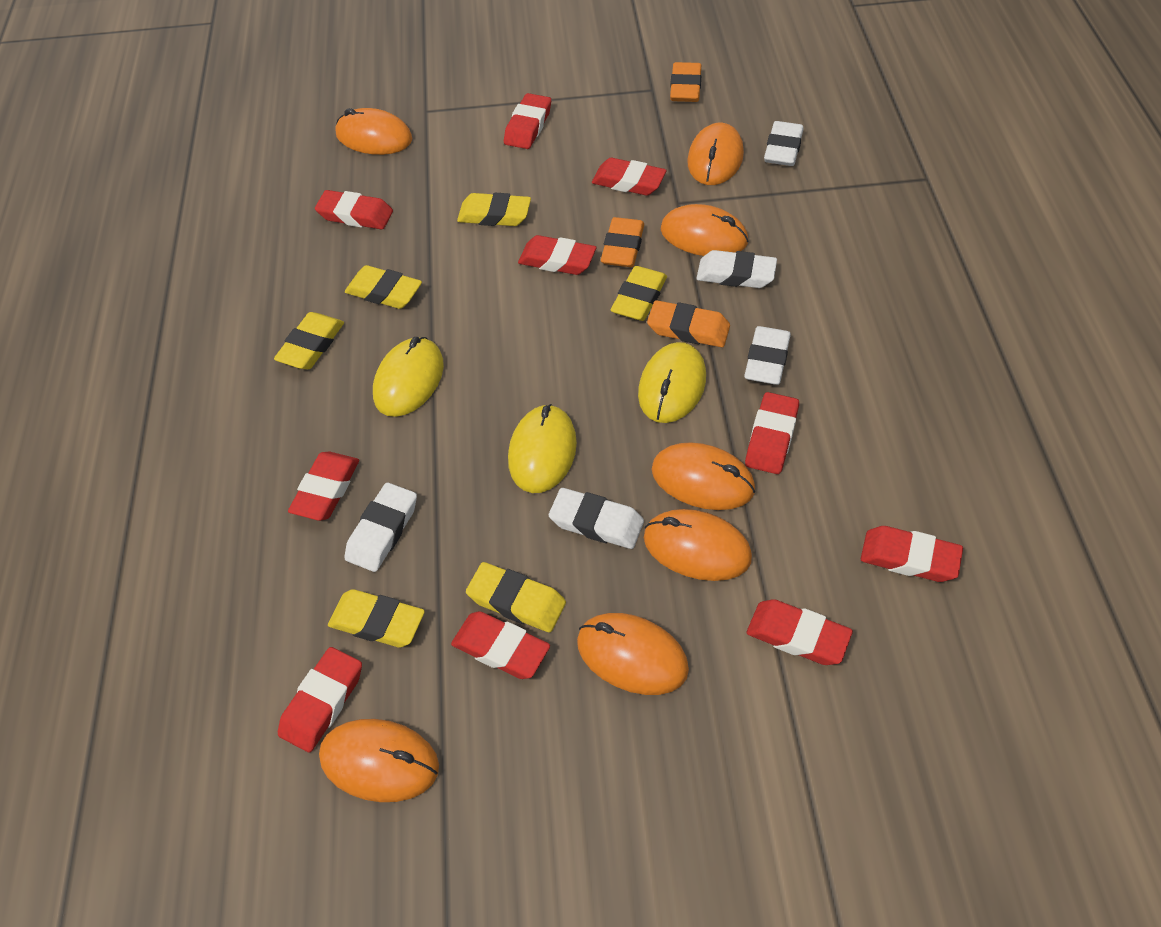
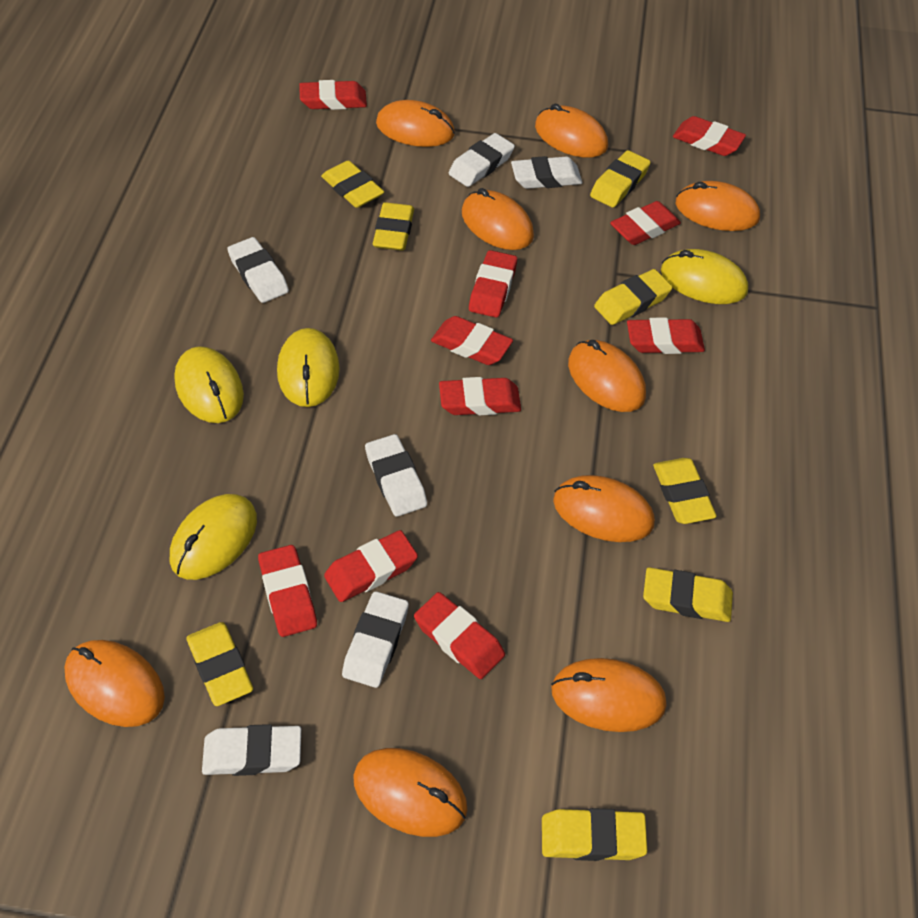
orange eraser: [601,217,644,267] [647,300,730,347] [670,62,701,102] = 3 -> none = 0
orange mouse: [319,719,439,802] [335,108,412,155] [577,613,689,695] [644,509,752,581] [651,442,755,510] [661,204,748,256] [687,123,744,185] = 7 -> [64,640,165,727] [353,748,468,837] [376,100,455,147] [462,188,534,250] [535,104,608,158] [551,658,667,732] [553,475,655,542] [568,340,646,412] [676,181,760,231] = 9
white eraser: [344,483,417,572] [549,488,644,549] [696,250,777,288] [744,326,791,385] [764,121,804,166] = 5 -> [202,724,301,776] [227,237,289,303] [342,591,409,688] [365,434,427,517] [449,133,515,187] [511,156,582,189] = 6
yellow eraser: [274,312,344,369] [328,589,425,647] [345,265,422,309] [457,193,531,226] [466,562,566,632] [611,266,667,321] = 6 -> [186,622,253,706] [321,161,384,208] [373,202,414,251] [542,808,647,861] [590,150,651,207] [594,269,673,325] [643,567,733,622] [653,458,717,524] = 8
yellow mouse: [373,337,444,417] [508,404,577,493] [638,342,706,423] = 3 -> [170,494,257,580] [174,346,244,423] [277,328,340,407] [661,249,748,304] = 4

